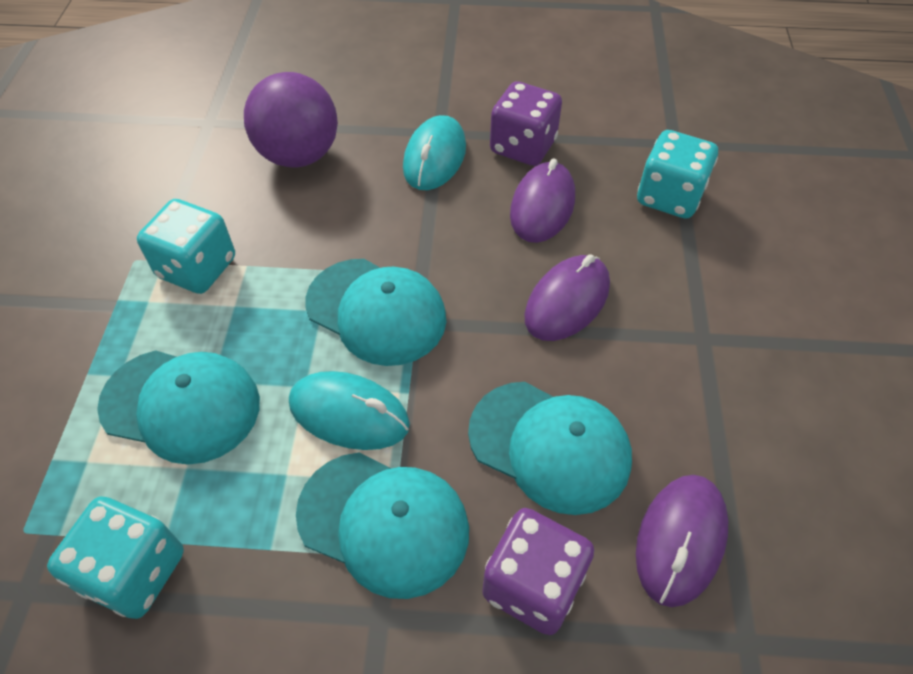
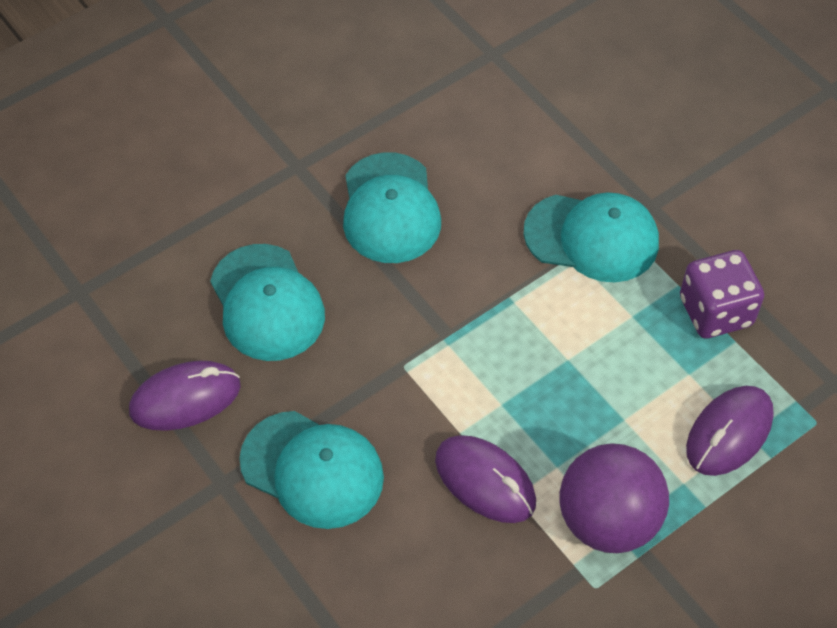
purple dice: [482,508,594,635] [490,81,562,166] = 2 -> [680,250,764,338] = 1
turquoise dice: [47,496,184,619] [137,199,235,294] [637,130,718,219] = 3 -> none = 0
turquoise mouse: [289,371,410,450] [403,115,466,190] = 2 -> none = 0

